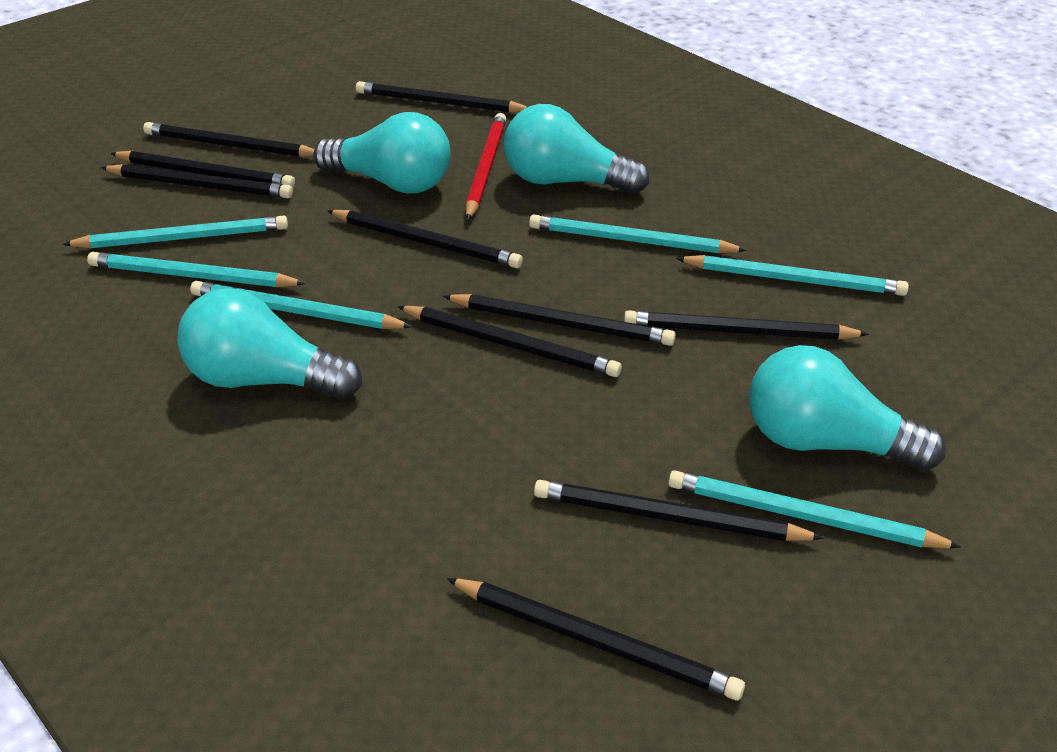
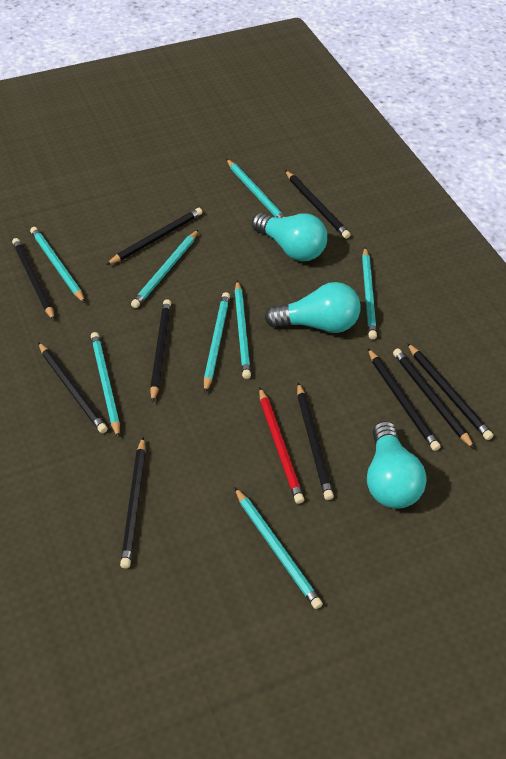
turquoise light bulb: [177,288,362,399] [313,112,451,194] [504,104,649,194] [749,345,946,472] = 4 -> [252,213,327,261] [264,282,360,333] [367,421,426,509] = 3
turquoise pencil: [62,215,288,249] [87,252,306,287] [190,281,413,329] [529,215,747,254] [668,470,962,548] [676,255,909,296] = 6 -> [30,227,85,303] [91,332,120,438] [131,230,198,308] [204,292,230,393] [226,159,286,218] [234,280,251,379] [234,487,323,609] [362,247,377,339] = 8

